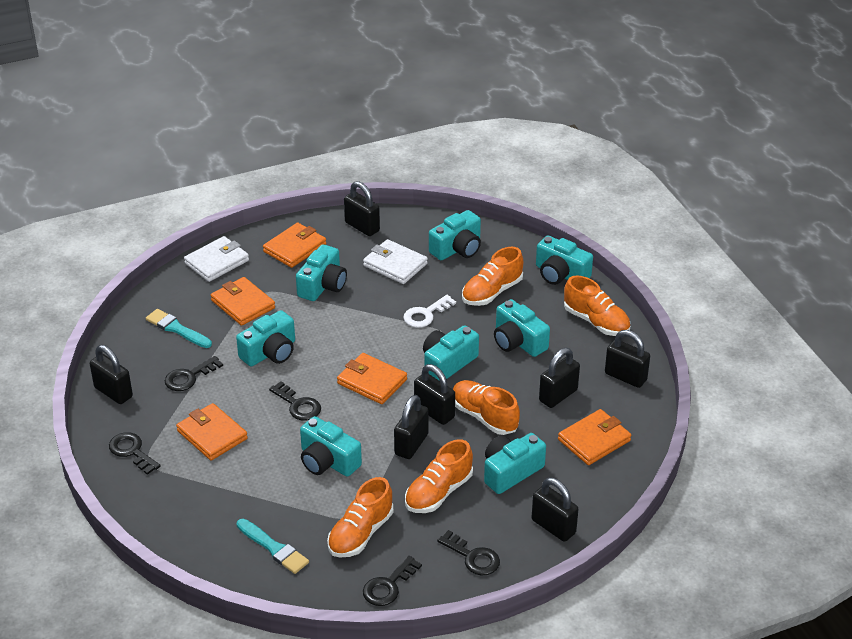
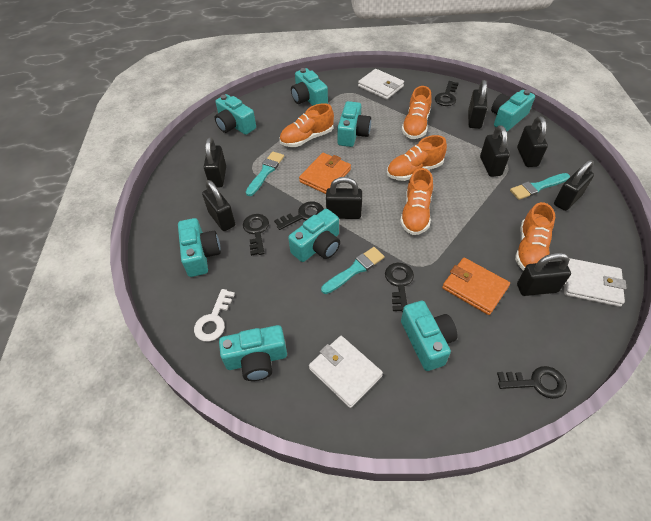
black padlock: [90,345,133,404] [344,181,380,236] [394,395,429,459] [414,364,455,425] [532,478,578,542] [539,348,580,408] [605,330,650,388] = 7 -> [202,180,235,231] [204,137,226,188] [326,177,362,219] [468,80,487,129] [480,125,510,177] [517,116,548,167] [517,252,571,296] [554,160,594,211] = 8
orange wallet: [176,403,248,461] [211,277,275,326] [263,222,326,268] [337,353,407,404] [558,409,631,465] = 5 -> [299,153,351,194] [442,258,510,315] = 2
turquoise brush: [146,309,212,348] [237,519,309,574] = 2 -> [246,152,284,196] [321,247,384,294] [510,173,570,200] = 3
white wallet: [184,236,249,282] [363,239,428,284] = 2 -> [309,336,383,408] [358,69,404,100] [564,258,627,307] = 3

